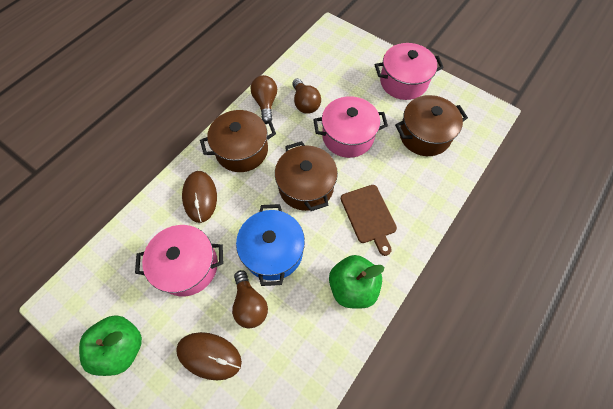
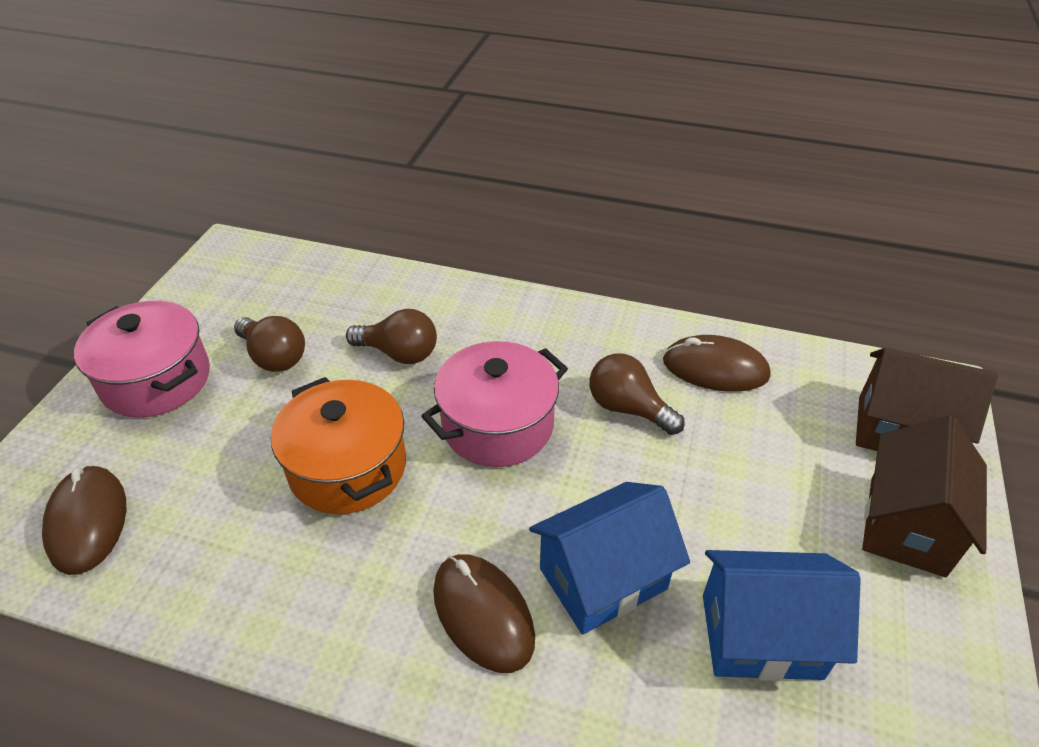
blue house: none = 0 -> [529,482,690,635] [703,550,861,681] = 2
blue pot: [236,204,305,286] = 1 -> none = 0
brown cutting board: [341,185,397,256] = 1 -> none = 0
brown house: none = 0 -> [856,348,998,451] [862,416,987,577] = 2
brown mouse: [176,332,242,380] [182,171,217,223] = 2 -> [42,465,126,575] [433,554,535,673] [663,335,771,392] = 3
brown pot: [200,110,276,172] [275,141,338,211] [395,95,468,156] = 3 -> none = 0
green apple: [79,315,142,376] [329,255,384,309] = 2 -> none = 0
orange pot: none = 0 -> [271,377,406,514] = 1
pink pot: [135,225,223,297] [313,96,388,158] [375,43,444,100] = 3 -> [74,301,210,418] [421,341,568,467] = 2

